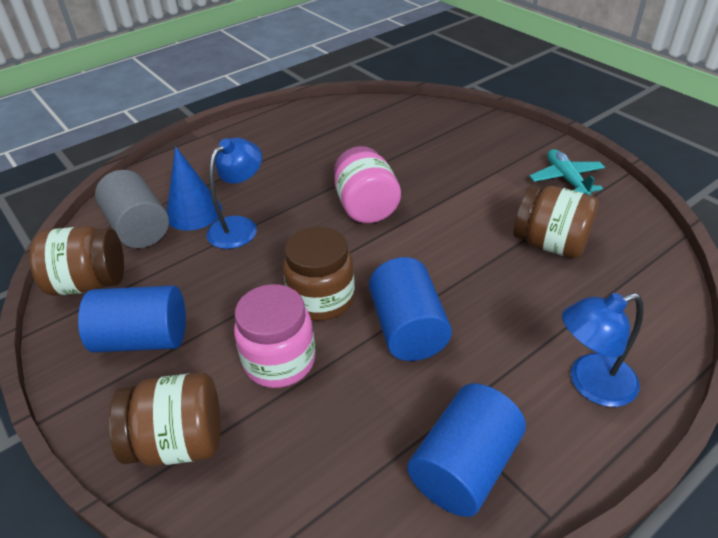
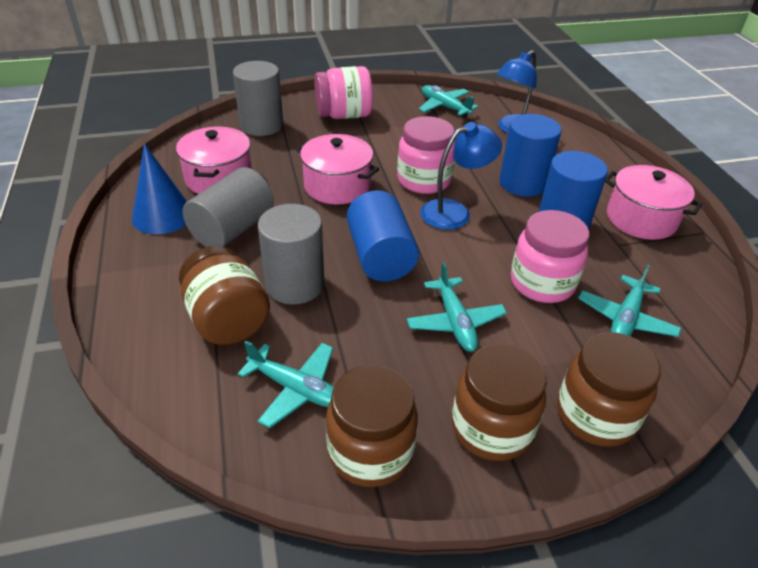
grey cylinder: [95,170,169,248] = 1 -> [182,167,274,247] [233,61,283,136] [258,204,324,305] = 3
pink jar: [234,284,316,388] [334,146,401,223] = 2 -> [314,66,373,119] [397,116,455,194] [511,210,590,303] = 3
pink pot: none = 0 -> [176,127,252,194] [296,134,379,205] [605,165,702,240] = 3
turquoise plane: [529,149,605,195] = 1 -> [238,341,334,428] [407,262,507,352] [419,85,479,117] [578,264,681,337] = 4

